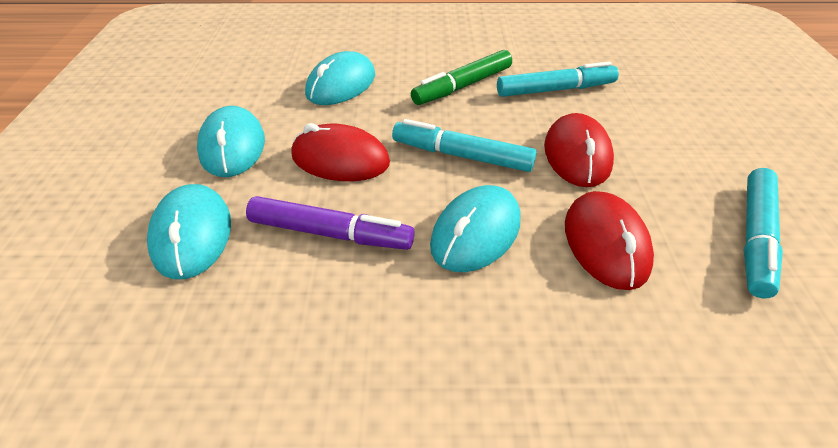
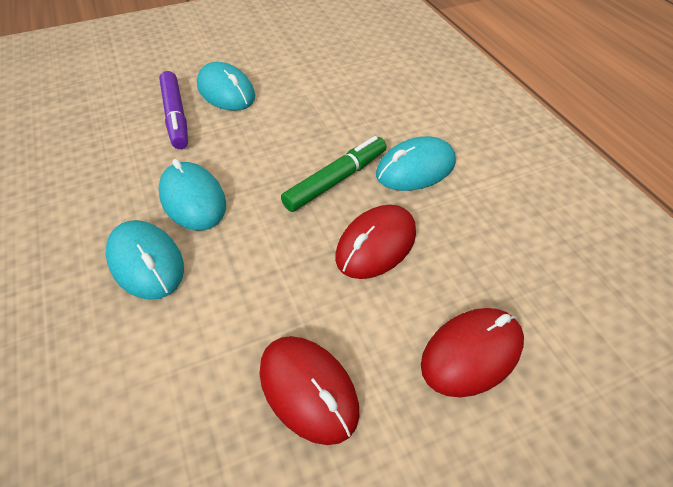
turquoise marker: [392,119,537,172] [497,62,619,97] [744,168,783,298] = 3 -> none = 0

